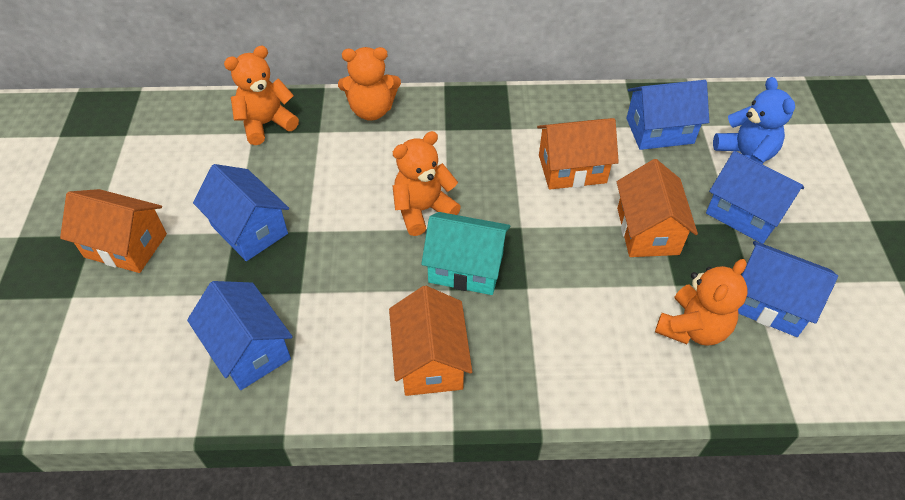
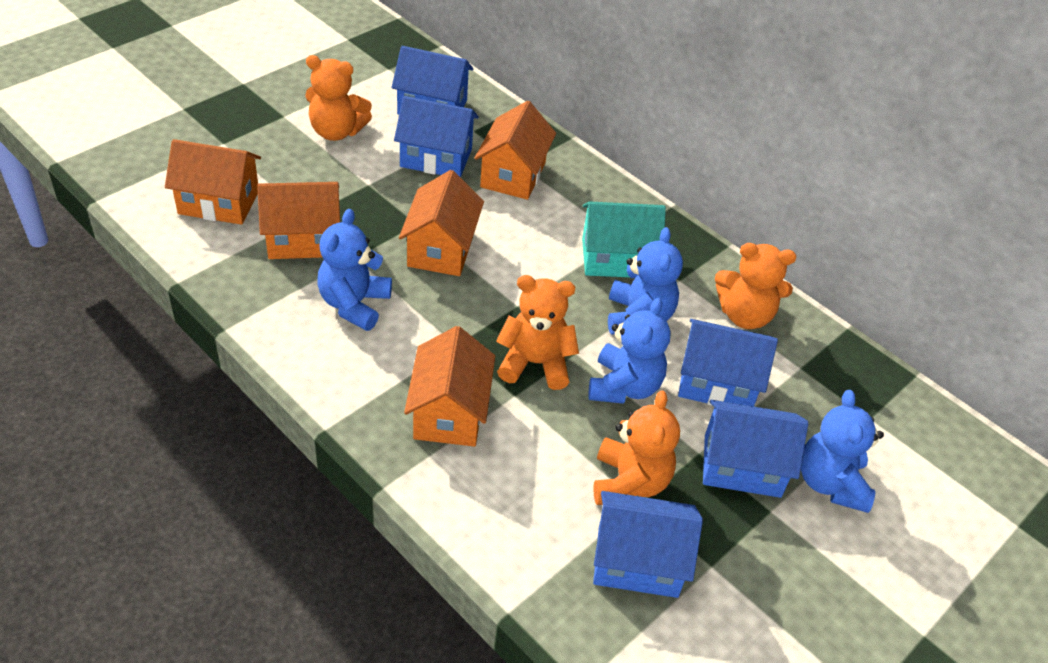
blue teddy bear: [713,77,795,165] = 1 -> [317,209,392,331] [588,298,671,404] [608,227,683,335] [801,390,884,513] = 4
orange house: [60,189,167,273] [389,286,472,396] [537,118,619,190] [617,159,698,257] = 4 -> [165,139,261,225] [257,182,340,259] [399,170,484,276] [404,326,495,447] [474,101,556,200] = 5

